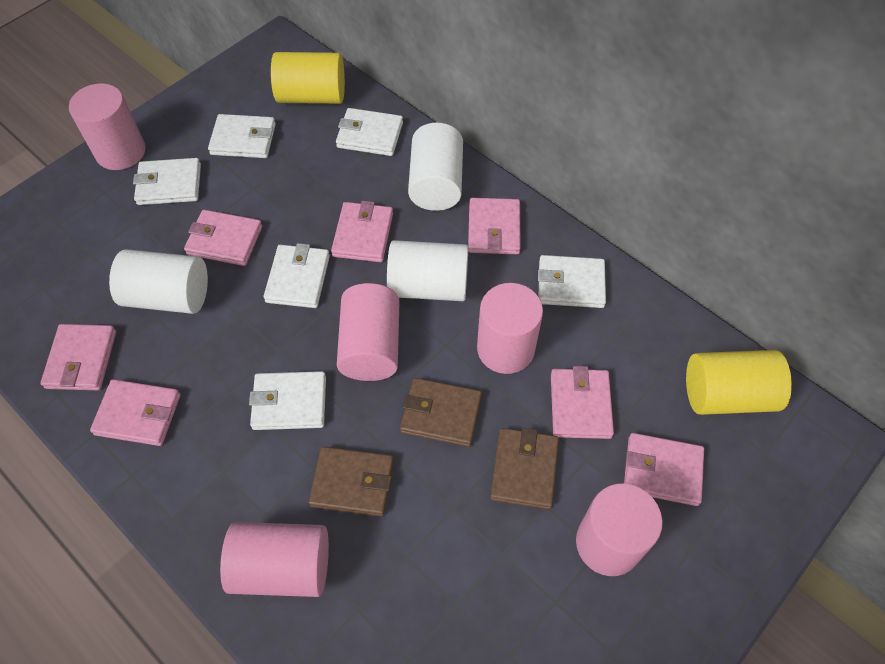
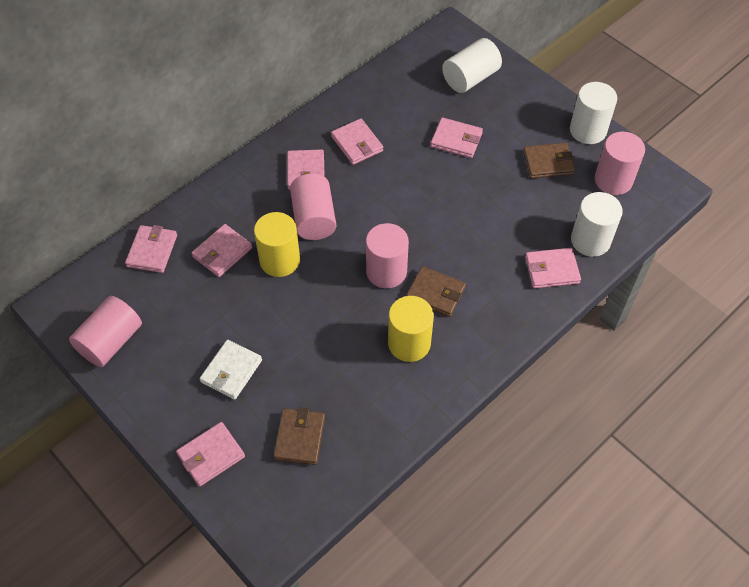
pink cylinder: [69,83,146,170] [220,522,329,597] [337,283,400,381] [477,283,543,374] [576,483,663,576] = 5 -> [69,296,142,367] [290,174,336,240] [366,223,409,288] [595,132,645,195] = 4
white wallet: [133,158,201,205] [208,114,276,158] [249,371,326,430] [264,243,330,308] [336,108,403,156] [538,255,606,308] = 6 -> [200,340,262,400] = 1

